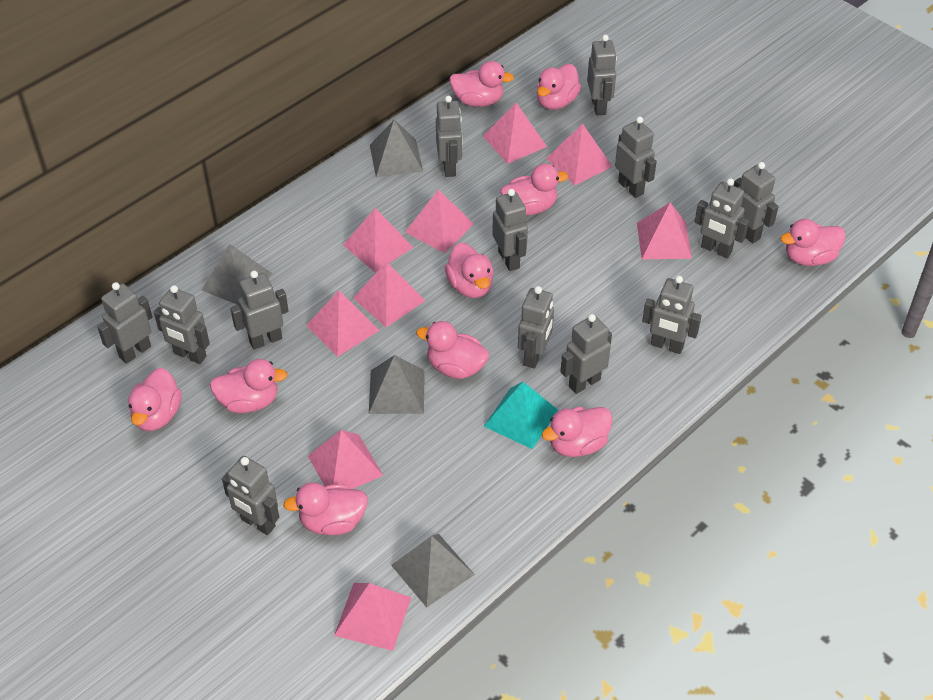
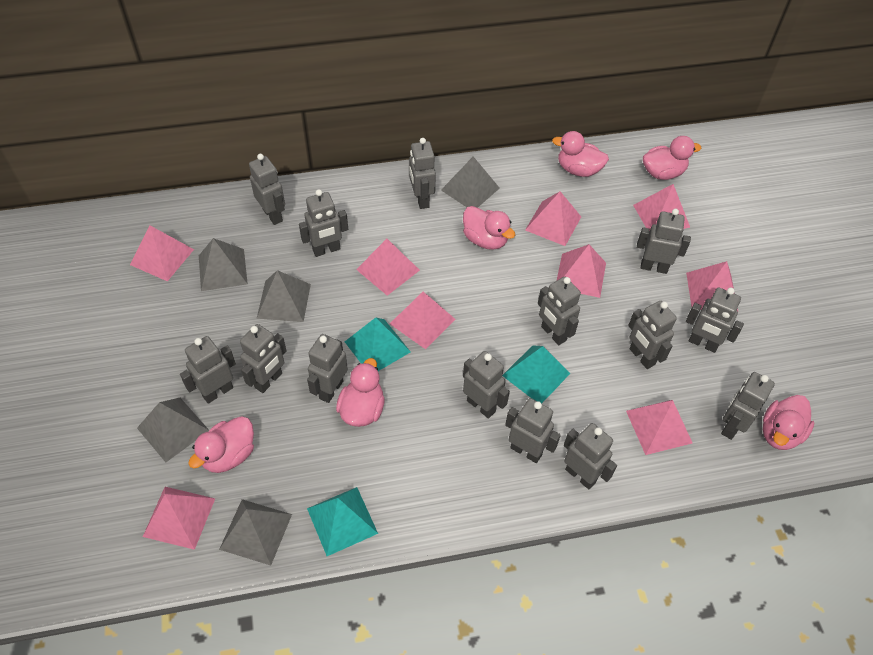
grey pyramid: [202,244,272,305] [369,355,425,414] [370,120,423,177] [391,534,475,607] = 4 -> [137,398,209,462] [199,238,248,291] [219,499,292,566] [257,270,311,322] [441,157,500,208] = 5
grey robot: [97,282,152,364] [154,285,210,364] [222,456,279,535] [230,271,289,350] [436,96,462,177] [492,189,528,271] [518,286,554,369] [560,314,612,394] [587,35,617,115] [615,116,657,198] [642,276,702,354] [694,178,749,258] [734,162,779,243] = 13 -> [180,336,236,404] [240,324,287,393] [249,154,285,225] [299,189,348,257] [307,334,348,403] [409,138,436,209] [463,351,510,419] [505,398,561,463] [538,277,581,345] [564,423,617,489] [628,301,677,369] [637,209,691,274] [686,287,744,353] [721,372,775,440] = 14
pink duck: [128,368,182,431] [210,359,288,413] [283,482,368,535] [416,321,489,379] [444,243,494,298] [449,61,514,107] [501,163,568,215] [537,64,581,110] [542,407,613,457] [780,219,846,266] = 10 -> [188,416,254,473] [336,358,385,427] [463,206,515,250] [552,131,609,177] [643,136,701,180] [763,395,814,450] = 6
turquoise pyramid: [484,382,558,449] = 1 -> [307,487,378,556] [345,317,411,371] [503,345,571,404] = 3

